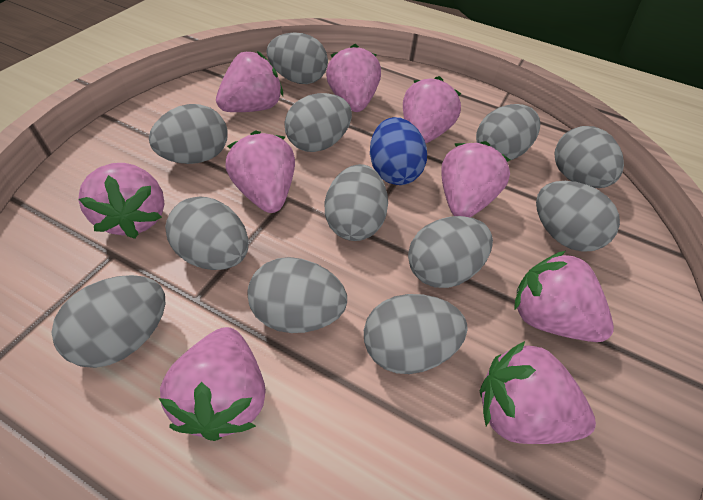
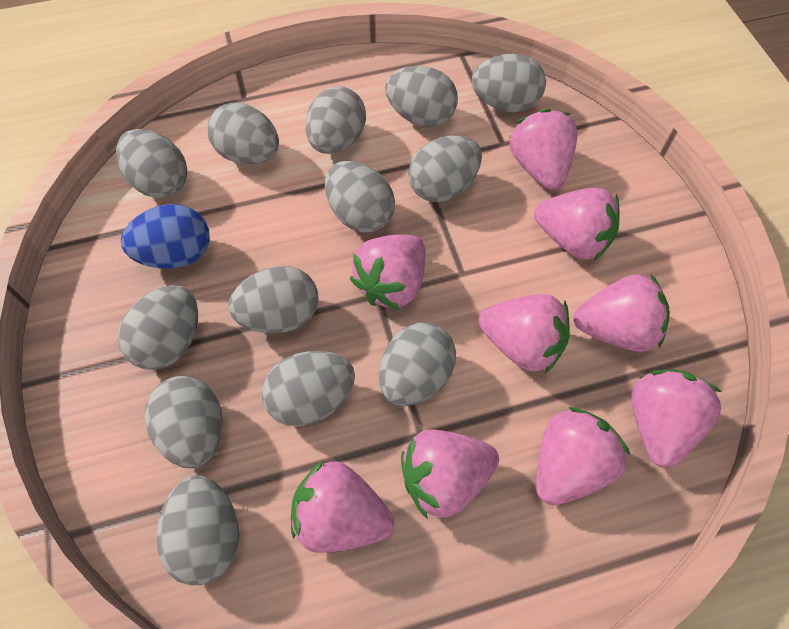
grey egg: [51,275,165,368] [149,104,228,164] [165,196,248,270] [247,257,347,333] [267,32,328,84] [285,93,352,152] [325,164,388,241] [364,294,468,374] [408,216,493,288] [476,104,540,160] [536,181,620,252] [555,126,624,188] = 12 -> [116,129,187,198] [118,285,198,370] [145,376,222,468] [157,475,239,585] [207,102,279,165] [229,266,319,334] [262,351,355,427] [305,86,366,154] [325,161,395,233] [379,322,456,406] [385,66,458,127] [408,135,482,202] [472,54,546,113] = 13

